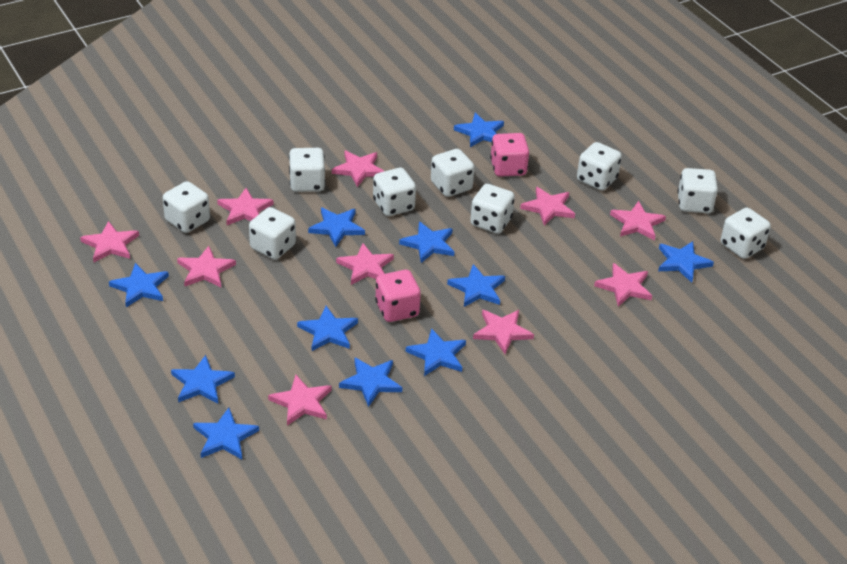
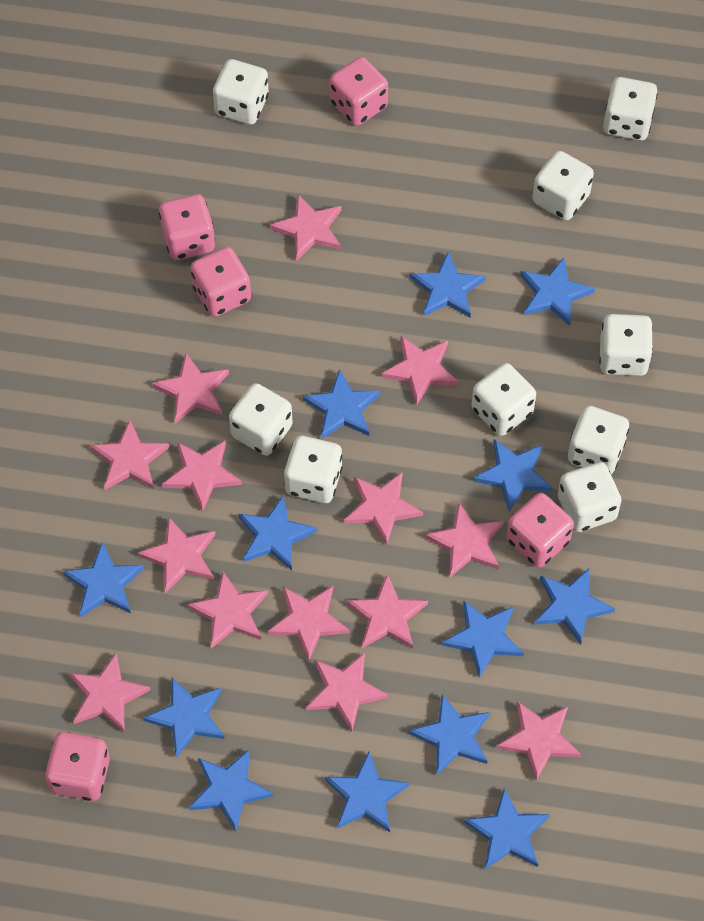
blue star: [109,263,169,307] [171,355,235,404] [193,408,259,459] [297,306,358,351] [308,208,365,247] [339,357,402,407] [399,222,454,263] [406,328,466,376] [447,264,505,307] [454,113,504,147] [658,241,714,282] = 11 -> [63,542,144,617] [143,677,225,758] [189,750,273,832] [238,496,317,570] [303,369,380,439] [325,752,409,832] [409,694,490,775] [410,252,486,317] [442,600,524,678] [464,788,549,869] [473,439,552,512] [520,258,595,326] [534,568,615,645] = 13
pink dice: [375,270,421,322] [490,133,529,177] = 2 -> [45,732,110,801] [159,194,215,260] [191,247,251,317] [330,57,388,126] [506,493,574,567] = 5
pink star: [80,221,139,262] [177,246,236,287] [217,188,274,225] [268,375,331,426] [332,151,384,187] [336,243,394,285] [473,310,534,354] [520,187,575,226] [594,263,652,307] [610,201,666,240] = 10 -> [69,653,151,732] [90,420,169,490] [138,517,216,593] [152,353,229,424] [162,440,242,512] [188,572,268,649] [267,586,350,661] [270,194,341,261] [306,652,388,732] [344,472,423,546] [347,574,428,649] [381,336,458,406] [425,503,504,577] [497,701,581,781] = 14

